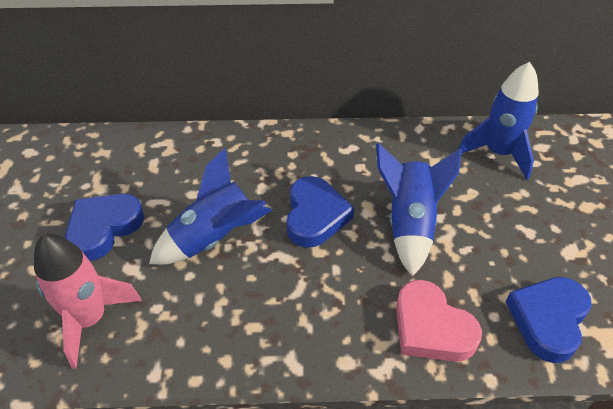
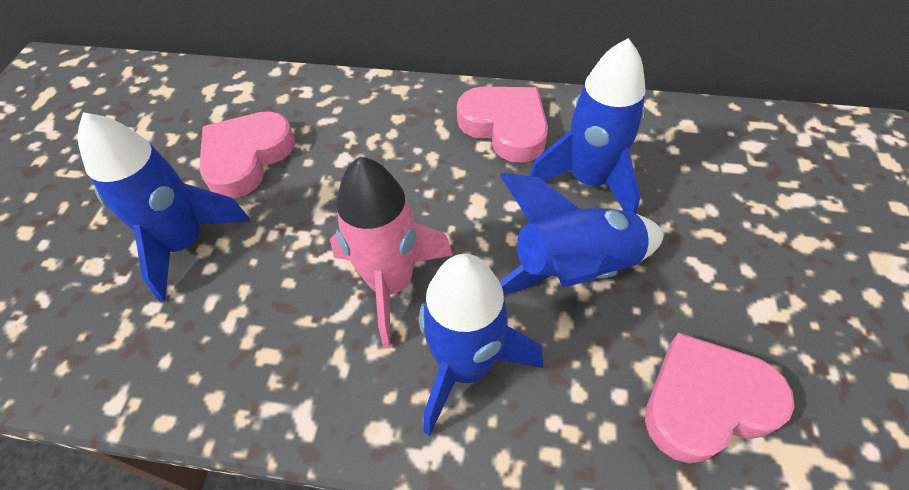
blue heart: [65,194,144,261] [286,176,354,248] [506,277,591,363] = 3 -> none = 0
blue rocket: [149,148,272,265] [376,143,462,277] [459,62,539,180] = 3 -> [78,112,251,302] [419,254,543,436] [500,173,664,294] [530,38,646,214] = 4
pink heart: [396,280,482,362] = 1 -> [199,111,295,198] [457,87,548,163] [645,333,795,463] = 3

